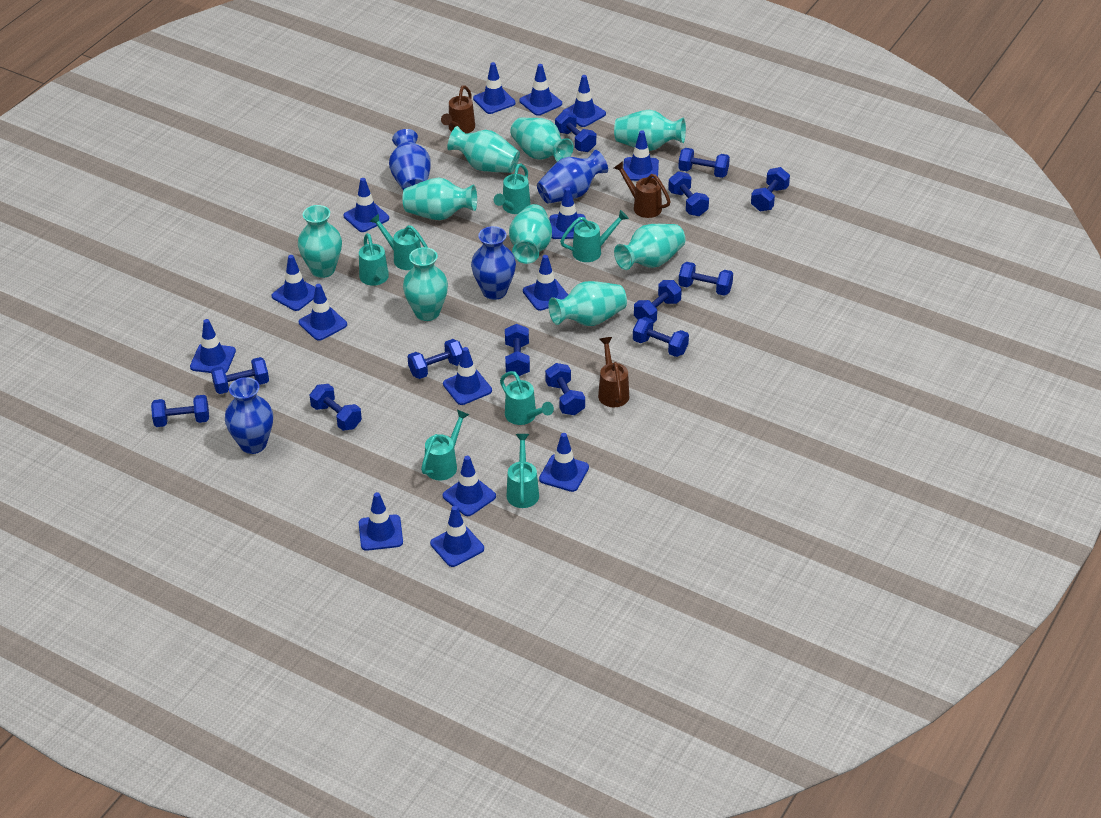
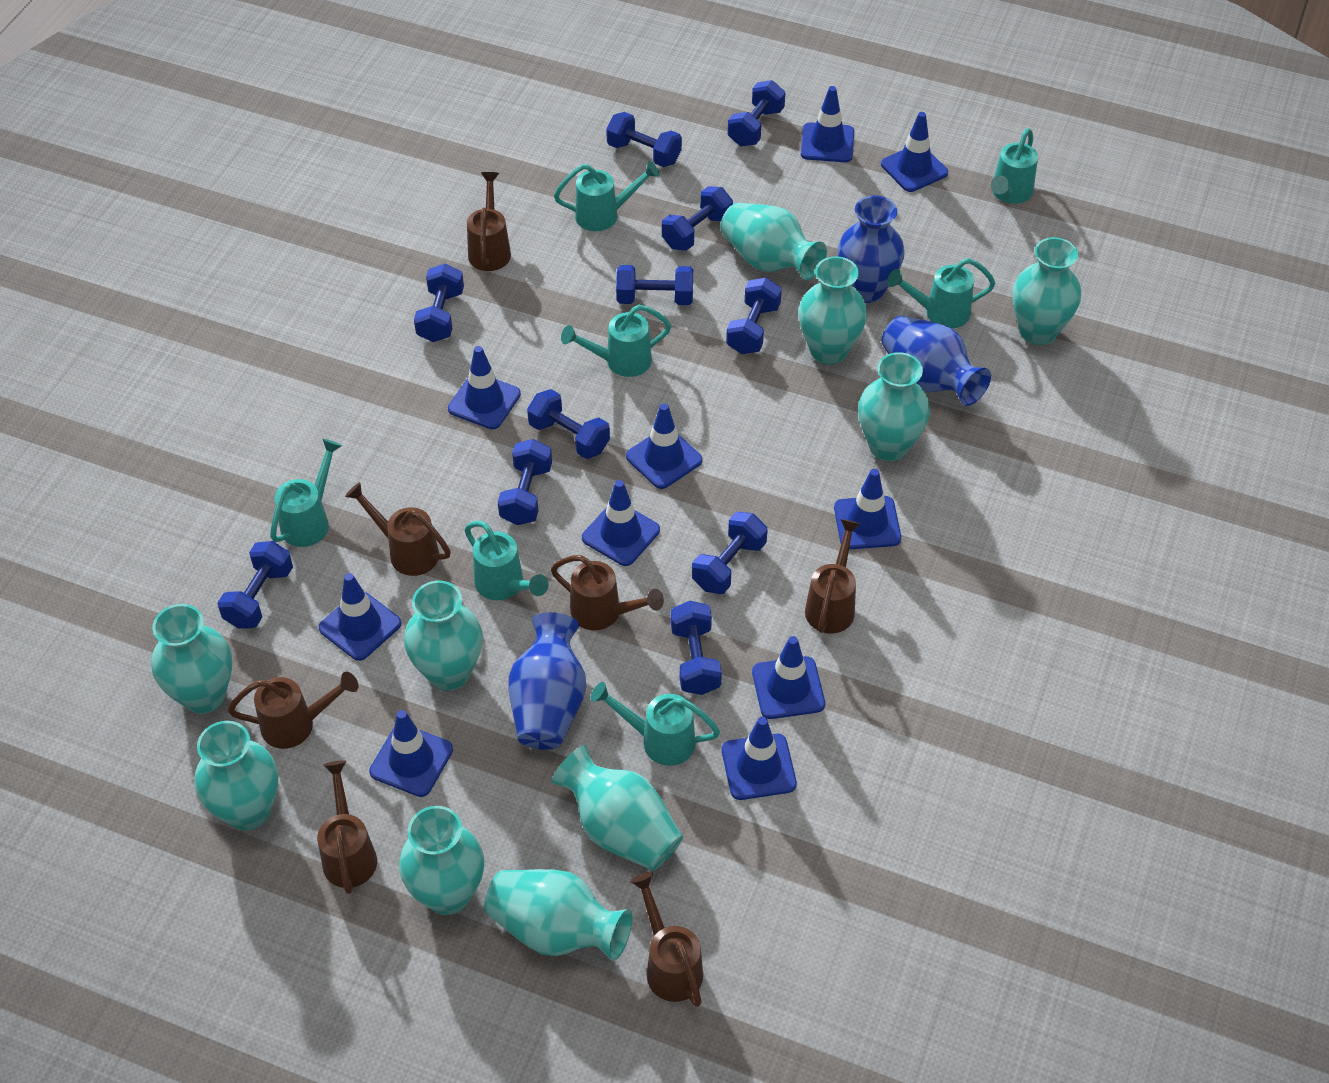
blue dumbbell: [151,395,209,427] [211,357,269,394] [310,384,362,431] [408,339,463,379] [505,324,530,376] [545,363,585,415] [555,111,596,152] [633,317,689,357] [634,280,682,323] [668,171,709,216] [678,148,730,178] [678,262,733,296] [751,167,790,212] = 13 -> [217,541,293,629] [414,263,464,342] [498,439,552,525] [527,389,610,459] [606,112,682,167] [616,265,693,305] [662,186,733,251] [671,601,722,695] [692,512,768,594] [726,277,782,354] [728,80,786,147] = 11
blue traffic cone: [190,319,236,373] [271,255,315,311] [299,284,347,341] [343,178,389,232] [359,492,403,551] [430,506,484,567] [442,456,496,516] [443,347,492,405] [473,62,516,114] [519,64,562,116] [523,255,568,311] [539,433,589,492] [550,187,585,239] [562,75,606,127] [623,130,659,181] = 15 -> [319,573,401,661] [369,710,453,797] [448,346,521,429] [582,480,660,566] [626,403,703,489] [722,717,797,800] [752,636,825,719] [801,86,854,162] [834,469,901,549] [881,112,948,192] = 10
blue vase: [225,377,273,454] [389,129,431,191] [471,226,516,300] [537,150,608,204] = 4 -> [508,612,586,750] [837,195,905,303] [882,316,991,406] = 3
brown watering can: [441,85,475,134] [598,337,629,407] [614,161,671,218] = 3 -> [228,672,358,749] [317,760,377,894] [345,482,451,576] [467,172,511,271] [551,555,664,630] [630,872,703,1007] [805,519,861,634] = 7
turquoise vase: [298,205,342,278] [403,178,477,220] [403,247,448,321] [447,126,520,173] [509,204,552,264] [510,118,574,162] [548,281,627,326] [614,110,686,151] [614,224,685,270] = 9 -> [151,604,232,714] [195,721,278,831] [399,806,484,915] [404,581,483,691] [484,869,633,961] [551,745,683,871] [720,203,827,280] [798,256,867,365] [858,352,930,461] [1012,237,1081,345] = 10

